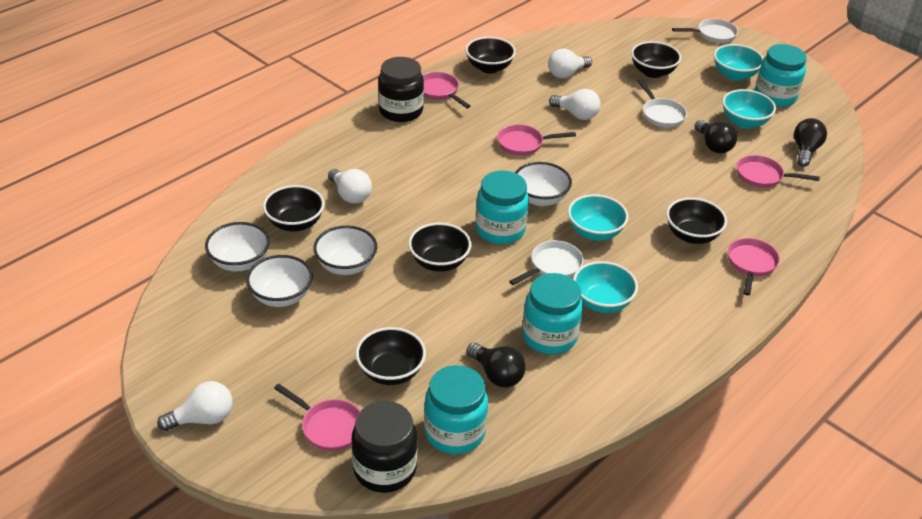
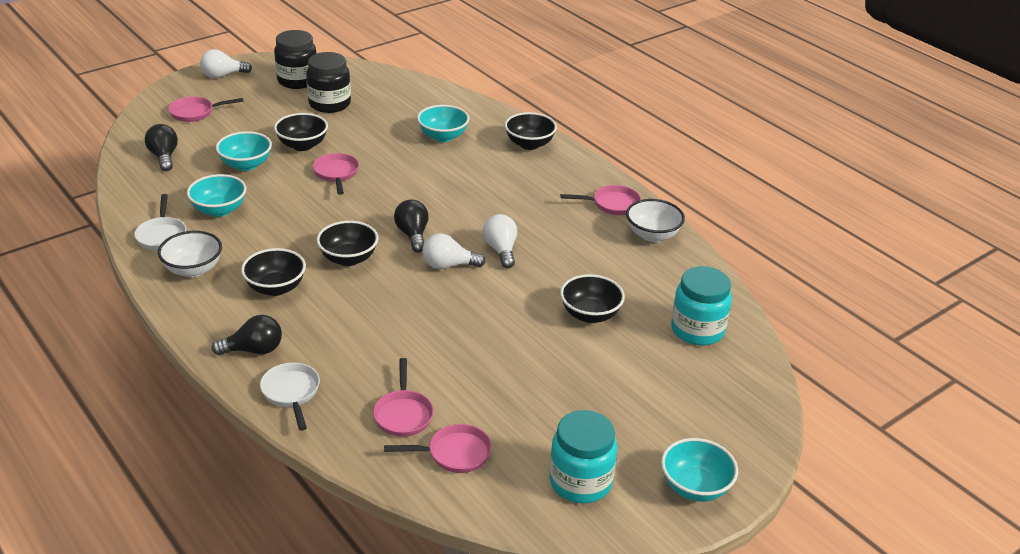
black bowl: [263,185,325,232] [356,327,426,385] [408,223,472,272] [465,37,516,74] [631,41,682,78] [666,197,727,244] = 6 -> [241,248,306,296] [274,113,328,151] [317,221,378,266] [505,112,557,150] [560,274,625,323] = 5
turquoise jar: [424,365,488,454] [475,171,529,244] [522,273,583,354] [755,44,807,107] = 4 -> [549,410,617,503] [671,266,732,346] = 2
white bowl: [205,222,270,271] [246,255,313,307] [313,226,377,275] [515,162,572,206] = 4 -> [158,231,222,277] [626,199,685,242] = 2
white light bulb: [157,381,233,431] [328,169,372,203] [548,48,592,78] [549,89,601,120] = 4 -> [200,49,252,78] [422,233,486,269] [483,214,517,268] = 3
white pan: [509,240,583,285] [637,79,687,128] [672,19,738,43] = 3 -> [134,194,186,250] [260,363,320,431] = 2

